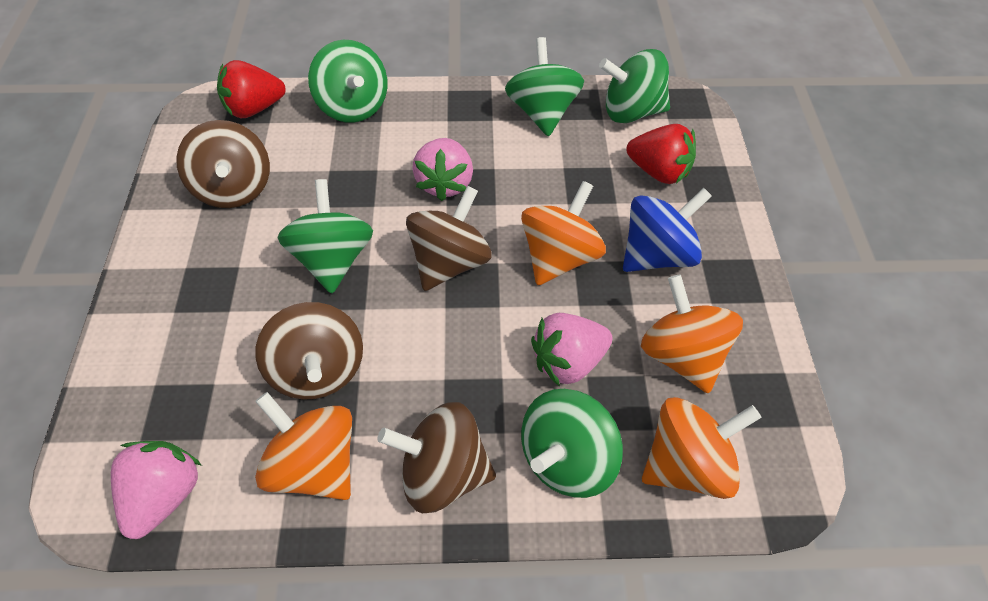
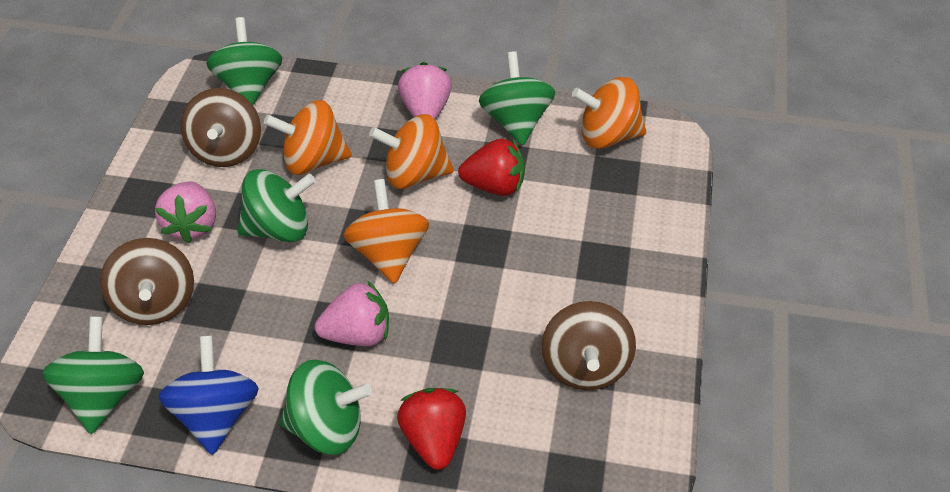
brown spinning top: [176,120,270,208] [255,302,363,399] [377,402,496,513] [406,186,491,291] = 4 -> [100,238,194,325] [181,88,261,167] [541,301,636,390] = 3

